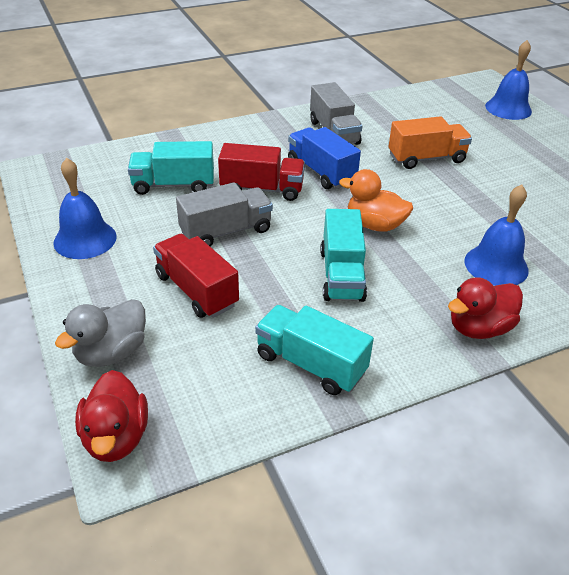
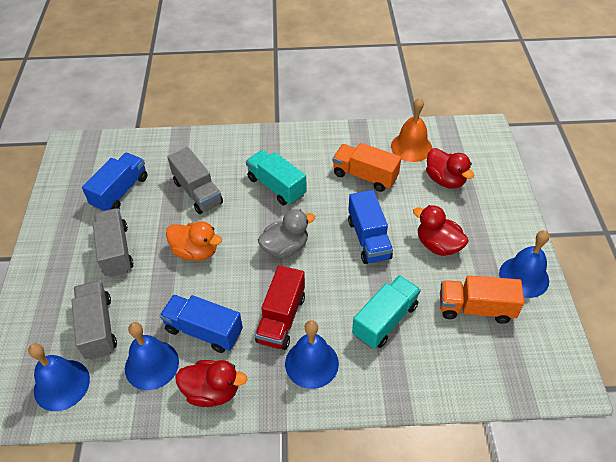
blue bell: [53,158,117,259] [464,184,529,286] [485,40,532,120] = 3 -> [28,343,90,411] [125,322,179,390] [285,320,339,389] [499,230,549,298] = 4
blue truck: [288,127,361,189] = 1 -> [82,153,147,211] [160,295,243,353] [348,190,393,264] = 3
grey truck: [176,182,273,246] [310,82,362,145] = 2 -> [71,280,117,360] [93,208,134,277] [168,147,223,214] = 3
orange bell: none = 0 -> [391,98,432,162] = 1
orange truck: [388,116,472,169] = 1 -> [333,143,401,192] [440,275,524,324] = 2
red duck: [75,370,148,462] [448,277,523,339] = 2 -> [175,360,248,407] [413,205,469,256] [426,148,474,189] = 3
red truck: [153,234,239,318] [218,143,305,201] = 2 -> [255,265,305,350] = 1
turquoise truck: [128,141,214,195] [255,305,374,395] [320,209,367,302] = 3 -> [246,150,307,205] [352,275,421,349] = 2

